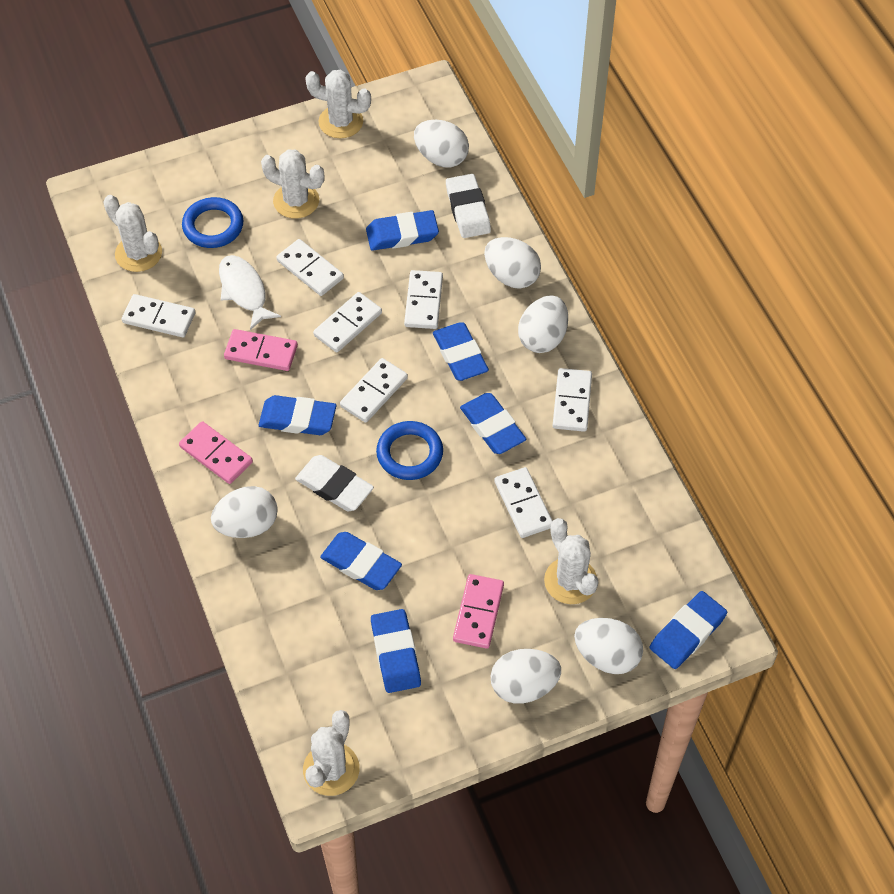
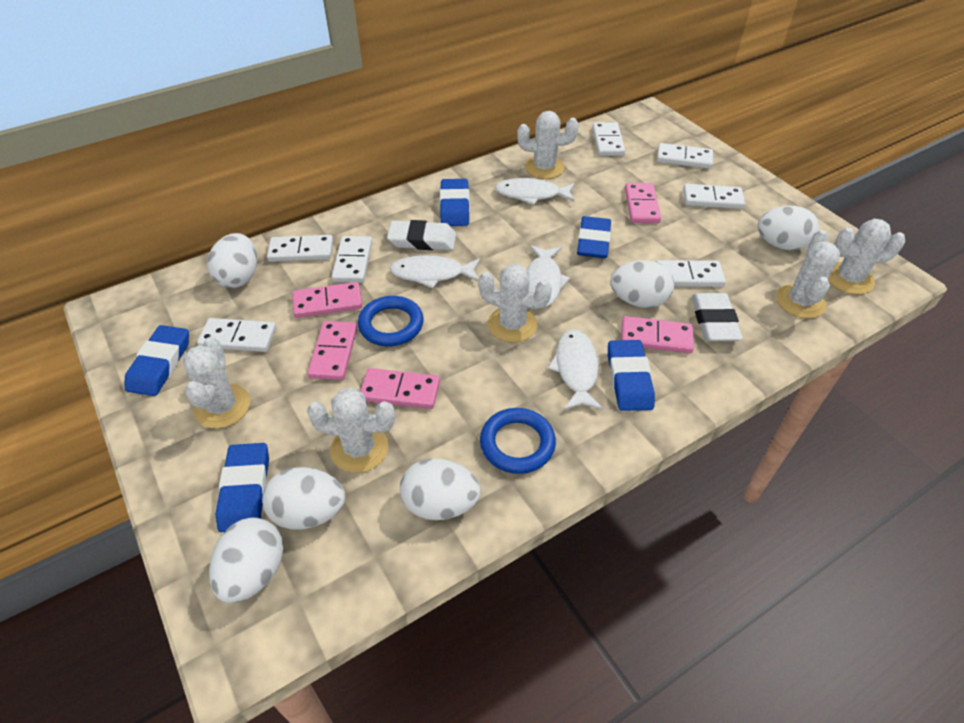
blue eraser: [259,395,336,435] [320,532,402,590] [366,210,439,251] [371,609,421,693] [433,322,489,381] [460,393,526,454] [650,591,727,669] = 7 -> [125,325,189,396] [215,443,269,532] [440,179,470,226] [577,216,611,258] [608,340,655,411] = 5
pink domino: [179,421,253,484] [224,329,298,371] [453,574,504,649] = 3 -> [292,282,362,318] [307,321,357,380] [360,368,440,409] [621,316,694,354] [625,183,661,223] = 5
white cactus: [103,195,162,272] [261,150,325,218] [303,710,360,796] [305,70,371,138] [544,518,598,604] = 5 -> [182,337,250,429] [307,388,395,473] [478,264,552,342] [517,111,579,179] [776,230,840,318] [828,219,905,294] = 6
white fish: [219,255,281,330] = 1 -> [390,255,480,288] [495,178,575,205] [527,245,570,307] [548,329,603,410] = 4

